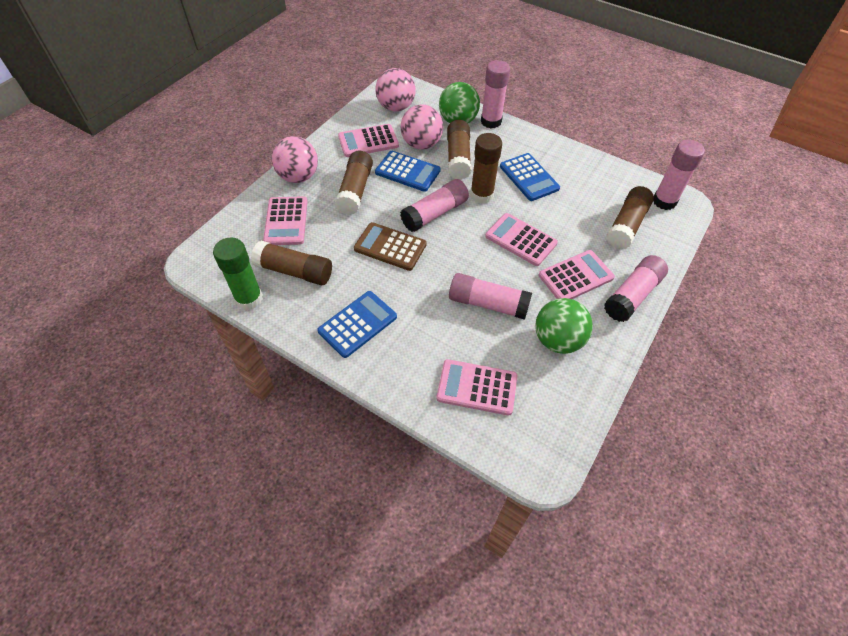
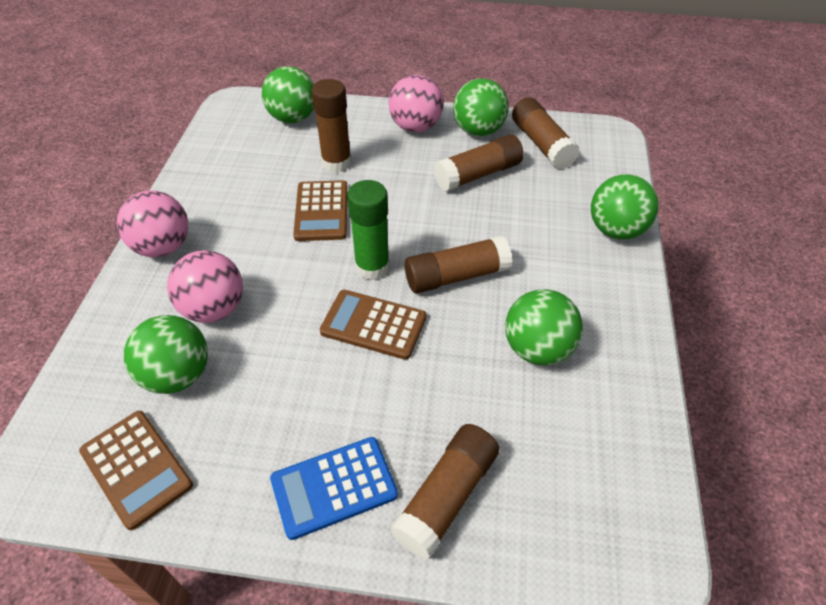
blue calculator: [317,291,397,358] [375,151,441,192] [500,153,560,201] = 3 -> [270,437,398,540] = 1
brown calculator: [354,222,427,271] = 1 -> [79,411,193,530] [293,180,348,241] [320,290,426,360] = 3
green ball: [439,82,480,123] [536,298,593,354] = 2 -> [124,315,208,394] [262,66,314,123] [453,78,509,136] [505,289,583,365] [591,174,659,239] = 5
pink calculator: [263,196,308,245] [338,124,399,157] [436,359,517,416] [485,213,558,266] [539,250,615,299] = 5 -> none = 0
pink glue stick: [400,179,469,232] [449,273,532,320] [481,60,510,128] [604,255,668,322] [653,140,705,210] = 5 -> none = 0

